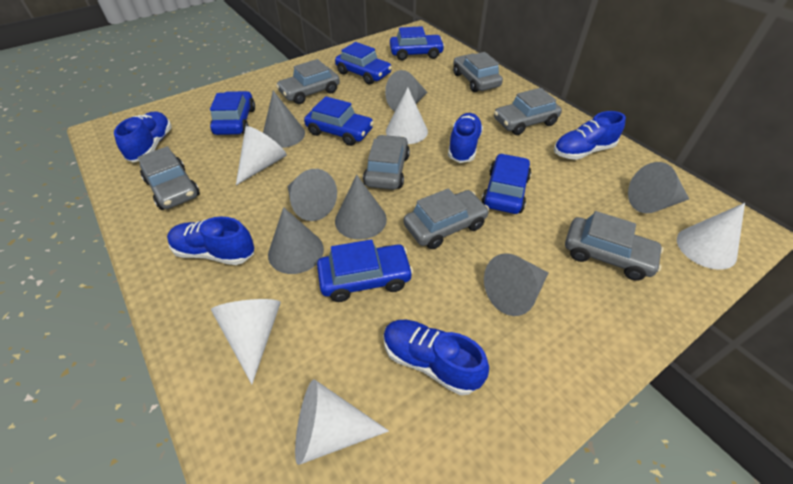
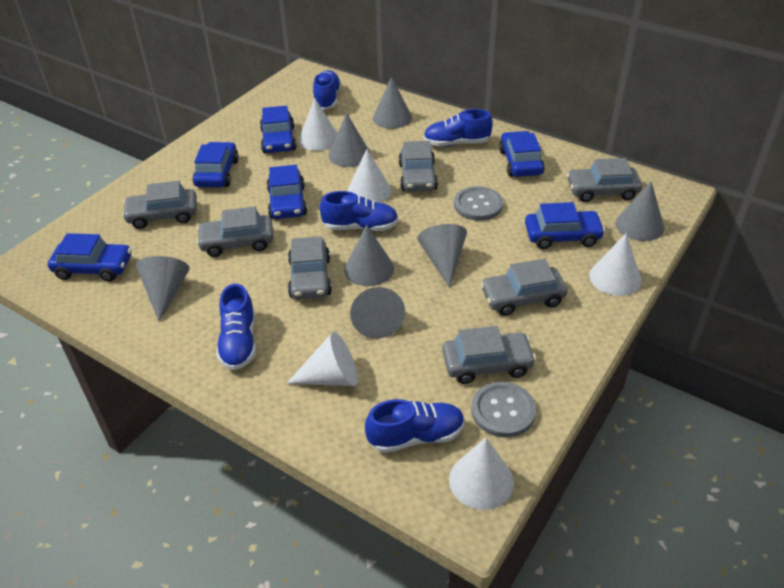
grey button: none = 0 -> [454,186,503,221] [471,382,536,437] = 2

